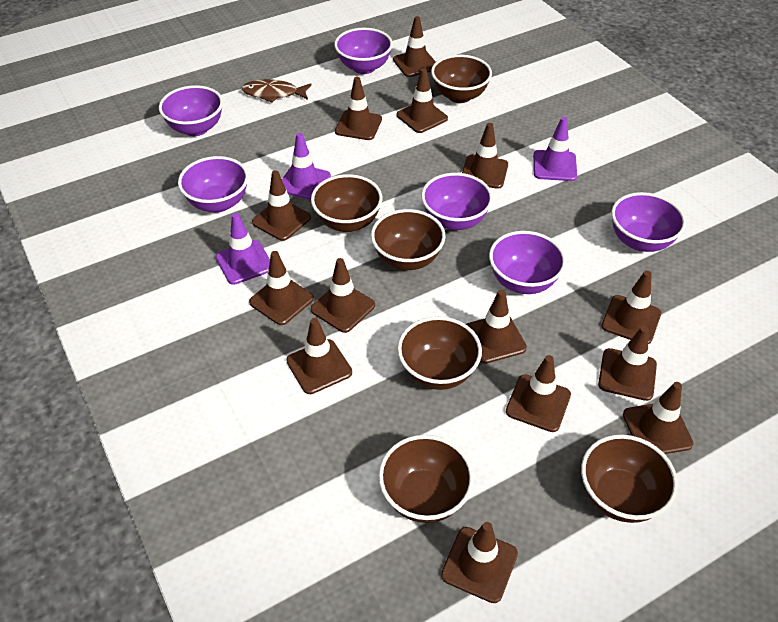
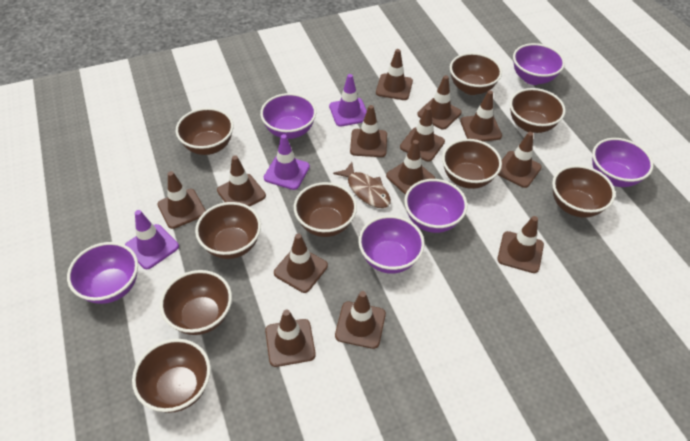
brown bowl: [311,174,382,232] [371,209,445,270] [379,435,474,523] [397,316,482,390] [431,55,492,103] [581,434,678,523] = 6 -> [132,339,211,413] [160,270,232,335] [176,108,234,155] [195,202,261,259] [294,182,357,237] [442,139,502,189] [450,53,502,95] [510,88,566,133] [552,165,615,218] = 9
brown traffic cone: [249,251,314,325] [252,170,311,241] [286,318,352,394] [311,258,375,333] [335,77,382,140] [393,16,436,77] [397,68,448,133] [441,522,518,603] [462,123,508,189] [466,290,527,364] [506,355,571,432] [598,326,657,401] [601,271,661,344] [623,382,694,454] = 14 -> [158,171,206,229] [217,155,266,207] [265,310,316,367] [274,233,328,293] [335,291,386,349] [350,105,387,157] [376,49,413,100] [386,140,435,195] [400,106,445,161] [417,75,462,130] [460,90,502,142] [497,216,544,273] [498,132,542,188] = 13

